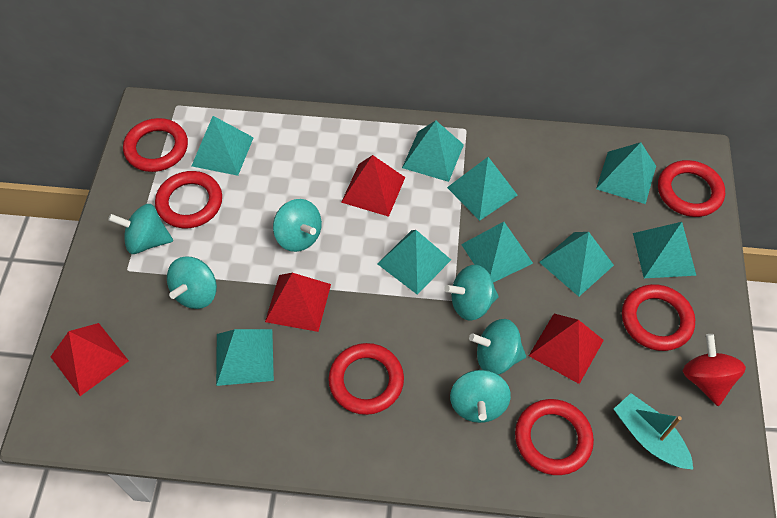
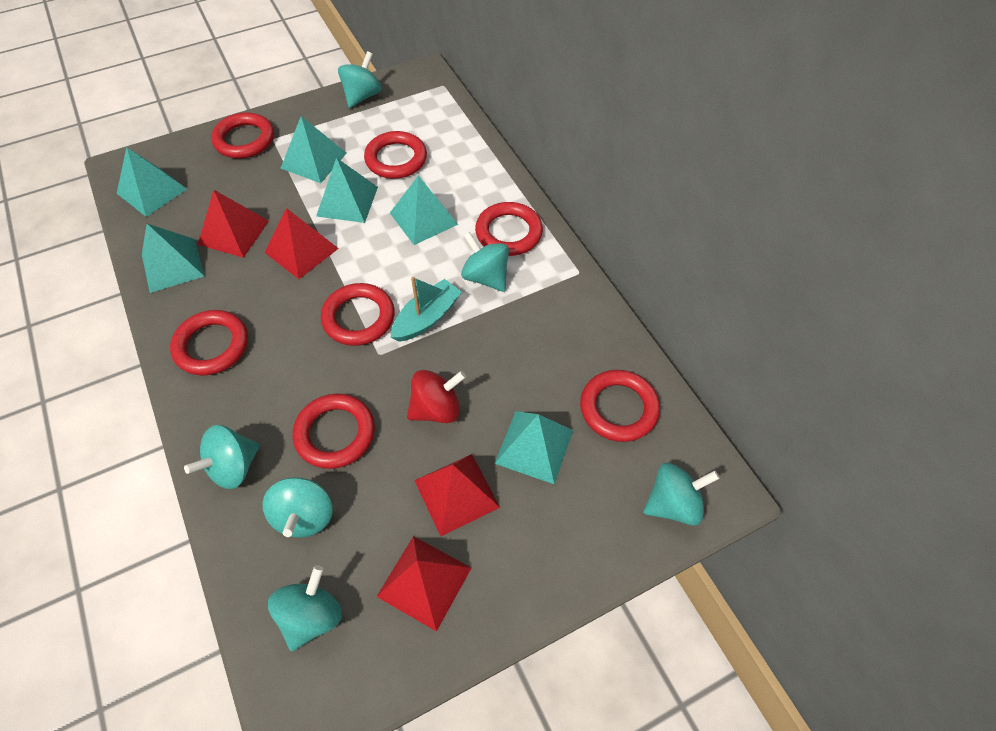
red ring: [123,118,188,172] [155,171,222,228] [328,343,404,415] [515,399,594,475] [622,284,695,351] [658,160,725,217] = 6 -> [170,310,248,376] [211,112,274,159] [293,393,375,469] [321,283,395,346] [364,131,427,179] [475,202,543,256] [580,370,660,442] = 7
turquoise pyramid: [192,116,254,176] [216,329,274,386] [378,230,451,295] [402,120,464,182] [447,157,518,221] [461,222,533,282] [539,232,614,297] [596,142,656,204] [633,222,697,278] = 9 -> [117,147,187,217] [142,224,204,293] [281,116,347,183] [316,158,378,223] [390,175,458,245] [494,411,573,484] = 6

